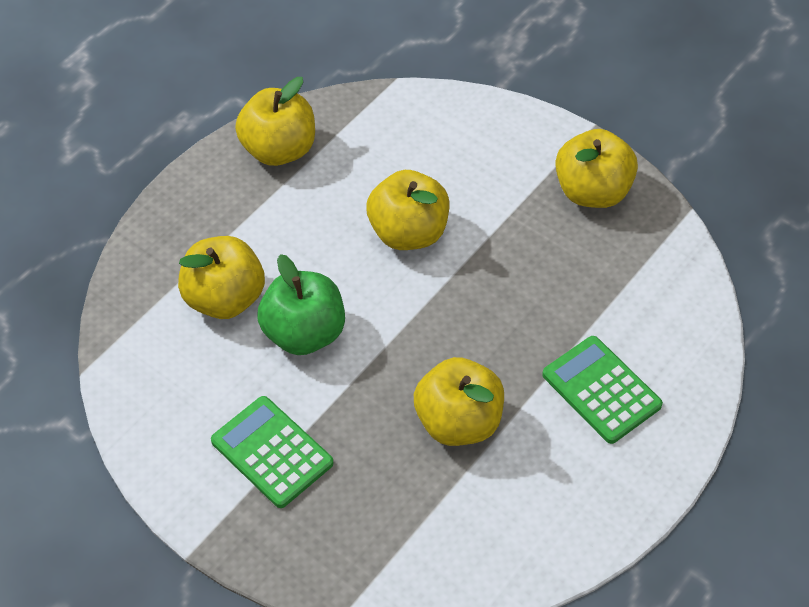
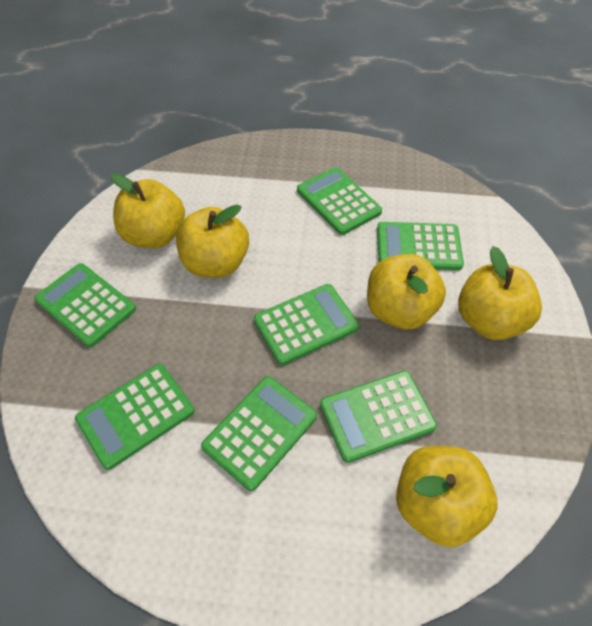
green apple: [257,254,345,355] = 1 -> none = 0
green calculator: [211,396,333,508] [542,336,663,444] = 2 -> [34,263,136,347] [75,364,194,470] [201,376,317,491] [254,284,359,365] [297,167,382,235] [320,371,437,463] [377,222,464,270] = 7

